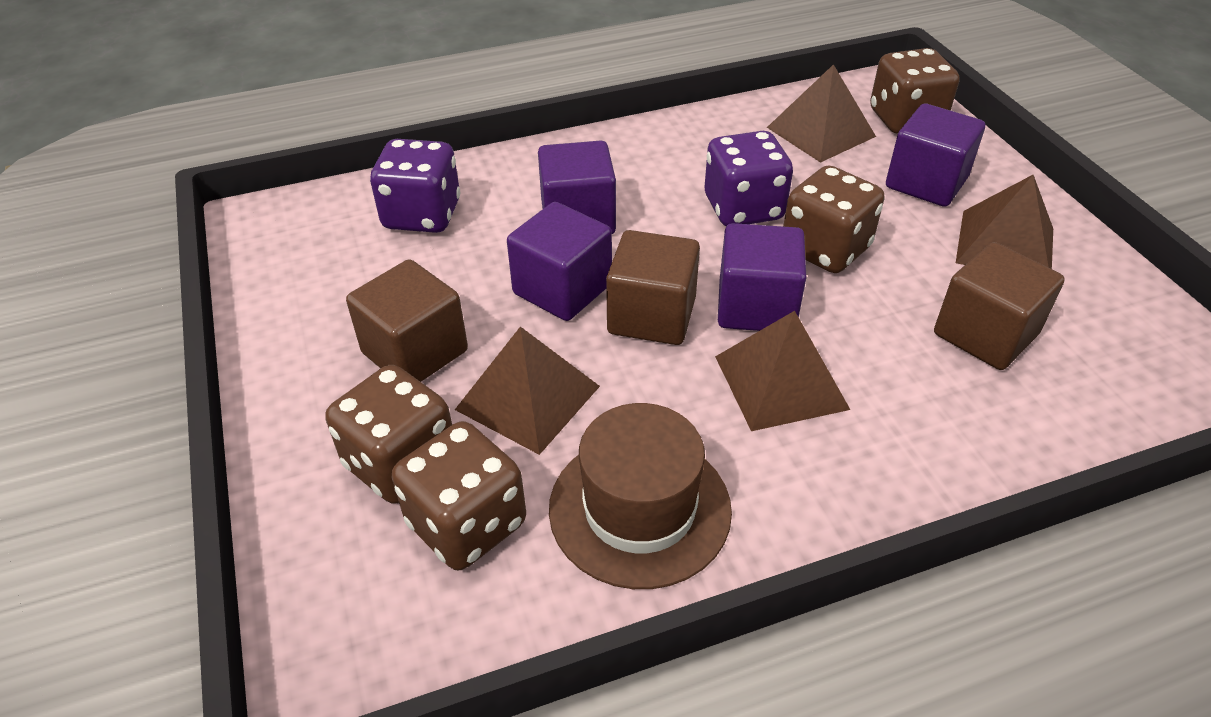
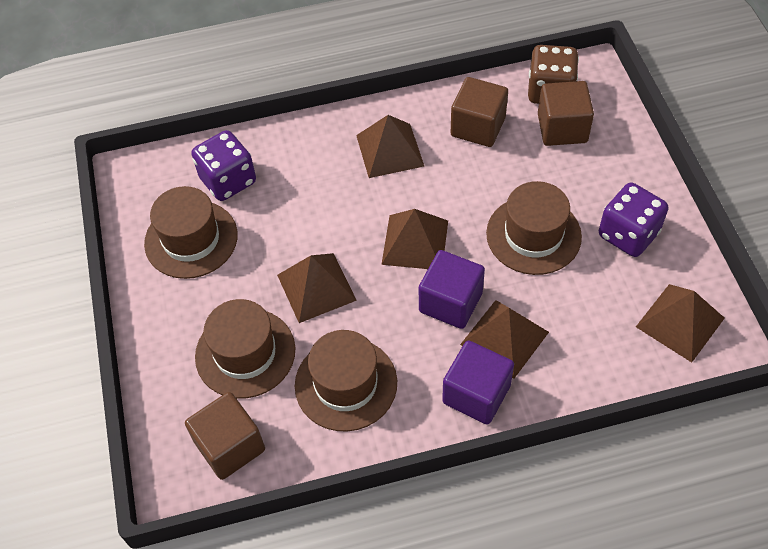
brown dice: [325,365,452,504] [392,421,526,570] [783,165,885,273] [870,48,959,134] = 4 -> [528,45,579,104] = 1
brown hat: [549,403,732,589] = 1 -> [144,186,238,279] [195,299,295,398] [295,330,397,432] [486,181,582,275] = 4
brown pyramid: [455,327,600,455] [715,311,850,431] [767,64,876,163] [956,175,1053,269] = 4 -> [277,253,357,323] [356,115,424,178] [381,209,448,269] [460,300,549,379] [636,284,725,362] = 5
purple cube: [507,202,612,321] [538,141,616,234] [718,223,806,331] [886,104,985,207] = 4 -> [419,250,485,329] [442,340,514,425] = 2

